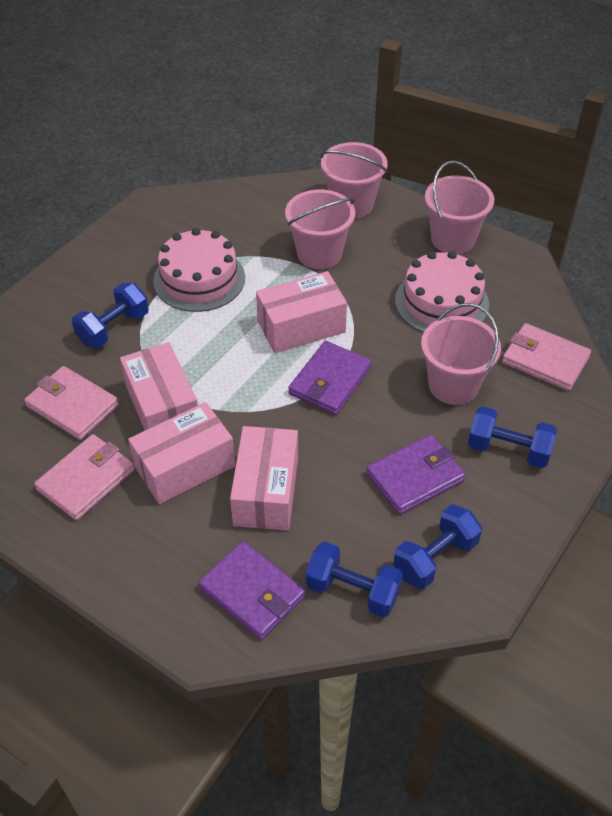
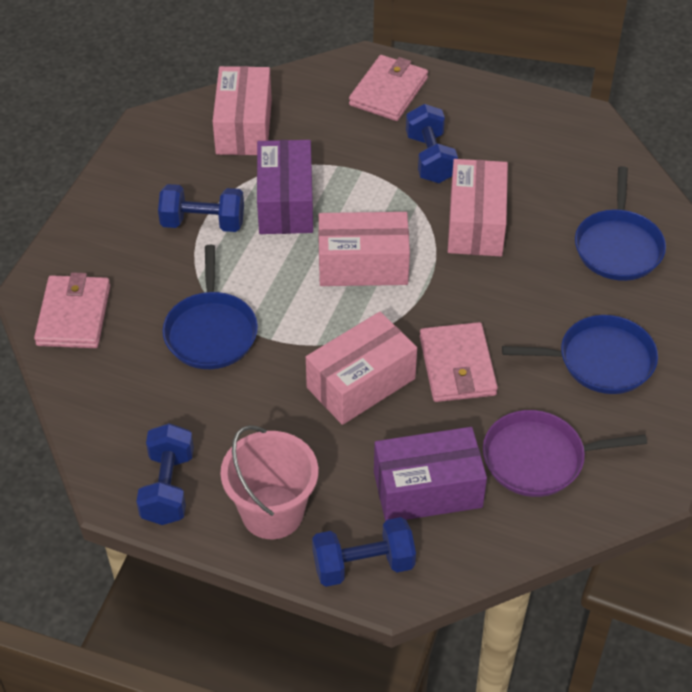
blue pan: none = 0 -> [162,245,258,369] [502,315,658,394] [575,166,666,281] = 3
pink bucket: [285,189,355,269] [320,142,388,219] [421,303,501,405] [425,161,494,254] = 4 -> [220,425,318,539] = 1
pink cake: [153,228,245,312] [395,251,489,333] = 2 -> none = 0
purple box: none = 0 -> [257,140,313,234] [374,427,487,521] = 2
purple pan: none = 0 -> [483,410,647,497] = 1
purple wallet: [199,541,305,640] [288,341,372,415] [366,435,465,515] = 3 -> none = 0

